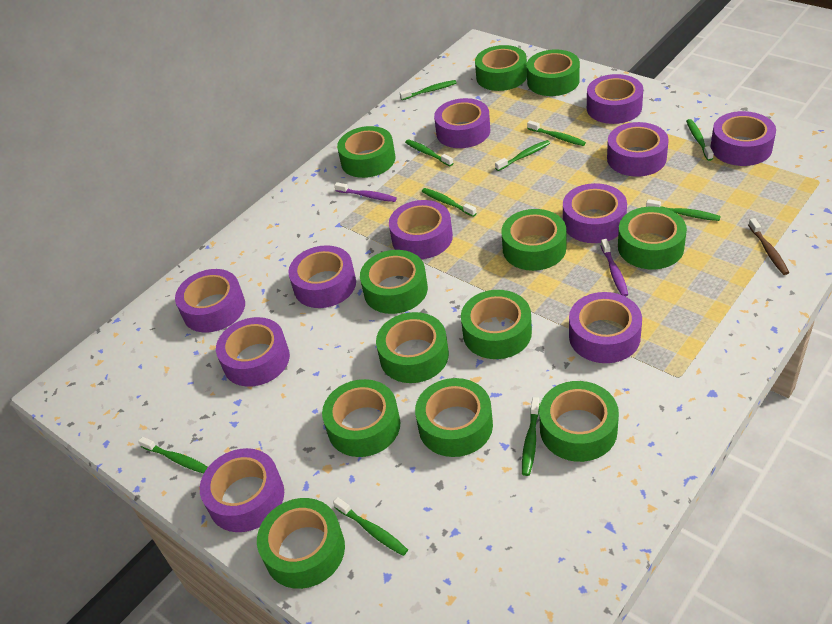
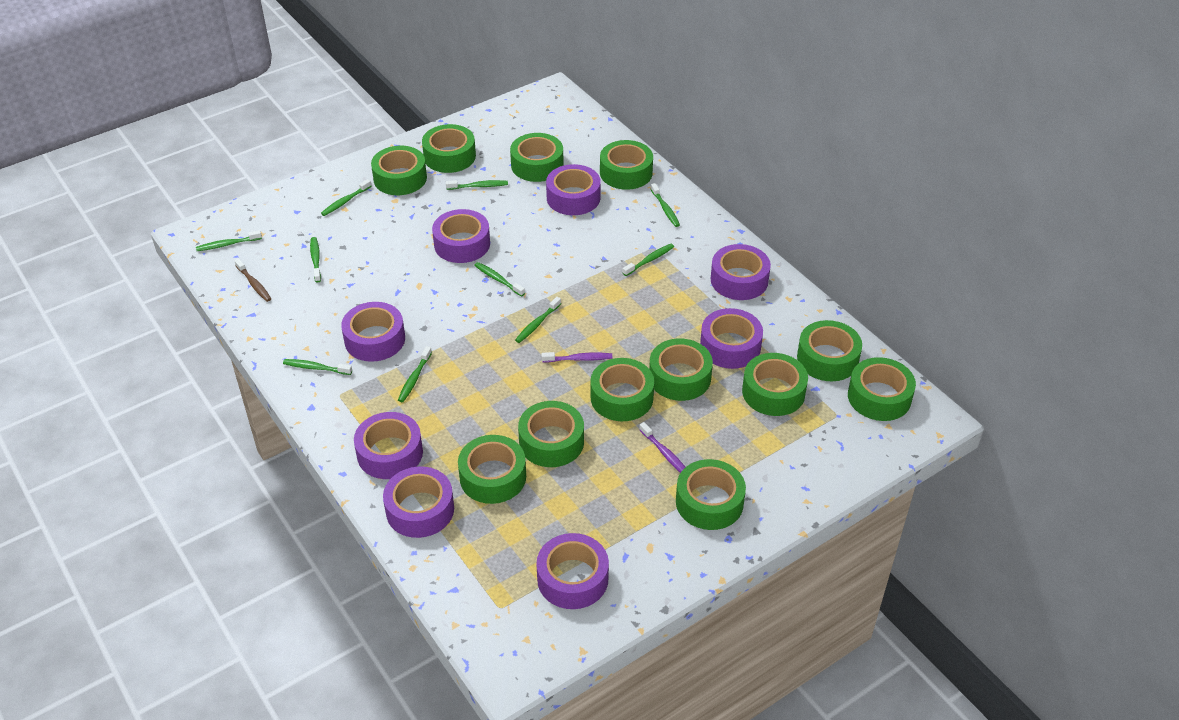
purple tape: [175,269,245,333] [200,448,284,532] [216,317,290,387] [288,245,356,308] [389,200,453,259] [434,98,490,148] [563,183,627,243] [569,292,642,363] [587,74,643,124] [607,122,669,177] [711,111,776,166] = 11 -> [341,302,405,362] [354,412,423,479] [383,466,454,538] [432,209,490,263] [536,533,609,609] [546,164,601,215] [700,308,763,369] [711,244,771,300] = 8

